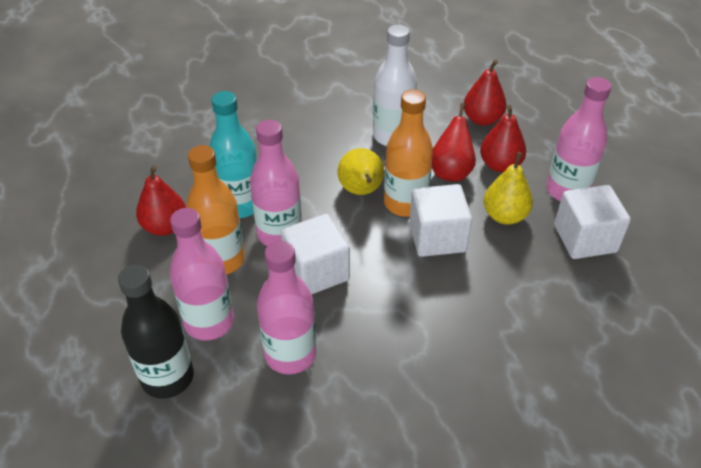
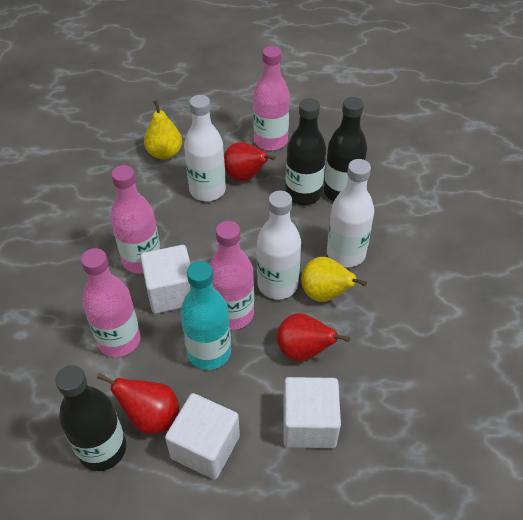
black bottle: [118,265,194,399] = 1 -> [55,365,126,471] [285,98,326,205] [324,97,367,201] = 3
orange bottle: [186,145,245,275] [384,89,433,217] = 2 -> none = 0
red pear: [136,165,186,236] [432,103,476,182] [464,60,507,126] [480,105,526,173] = 4 -> [97,373,179,434] [224,142,276,181] [276,313,350,362] = 3
white bottle: [373,25,417,146] = 1 -> [184,95,226,201] [257,191,301,299] [327,159,374,267] = 3

